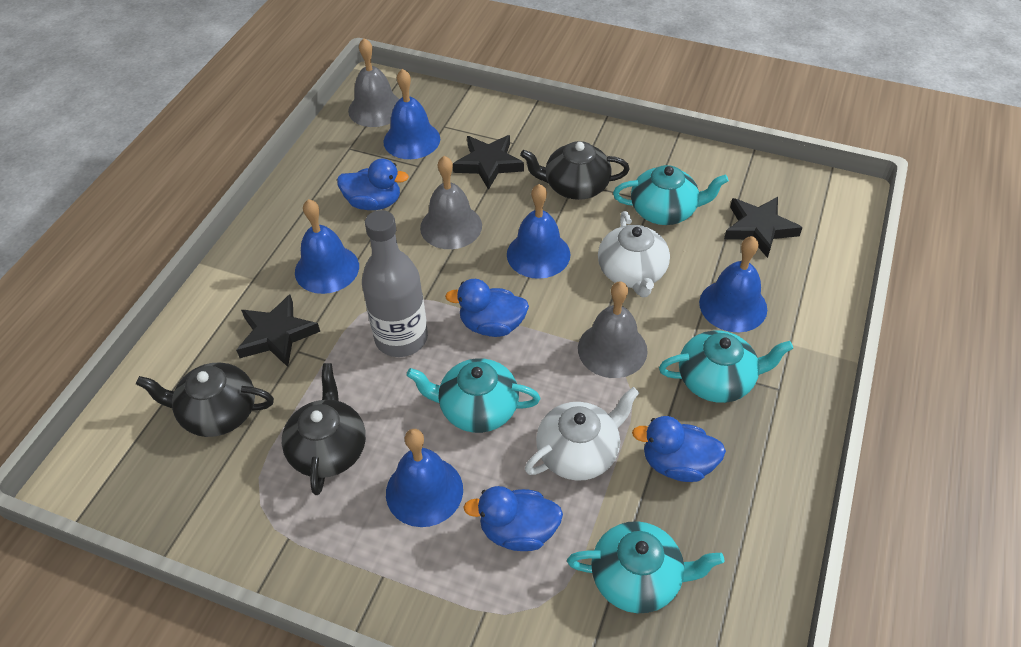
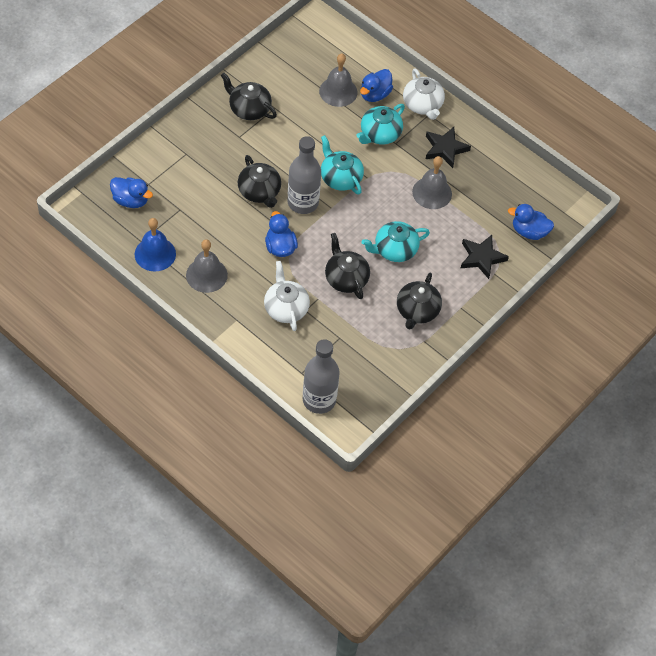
black star: [236,294,320,367] [453,135,524,190] [724,197,803,258] = 3 -> [426,127,471,168] [461,235,509,279] = 2
black teapot: [136,363,274,437] [282,363,366,495] [520,141,630,200] = 3 -> [221,73,277,120] [238,155,281,208] [325,233,370,299] [397,272,442,330] = 4
blue bell: [295,199,359,294] [384,69,440,159] [386,429,463,527] [507,184,570,279] [699,236,767,332] = 5 -> [135,218,176,271] = 1
grey bottle: [362,210,428,357] = 1 -> [288,136,321,214] [303,339,340,414] = 2
turquoise teapot: [407,358,540,433] [567,521,724,613] [613,165,729,225] [659,330,793,403] = 4 -> [321,135,364,195] [356,104,405,145] [361,221,430,262] = 3

